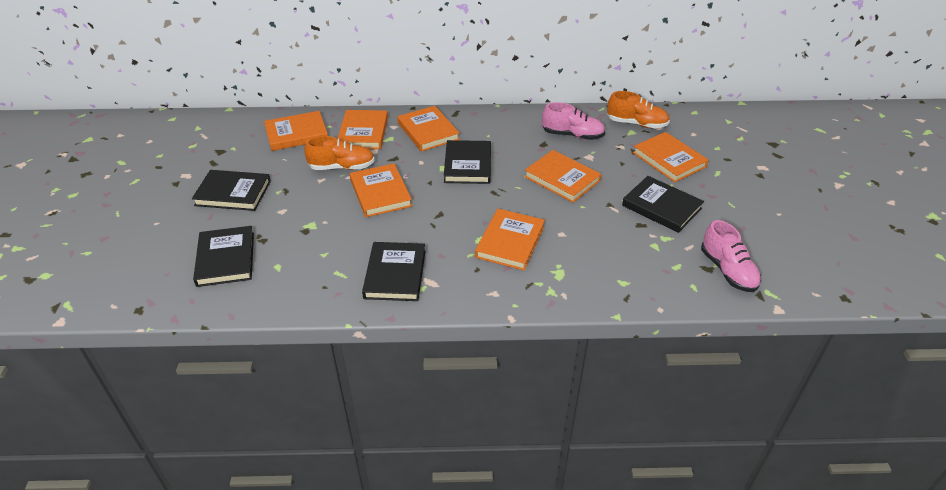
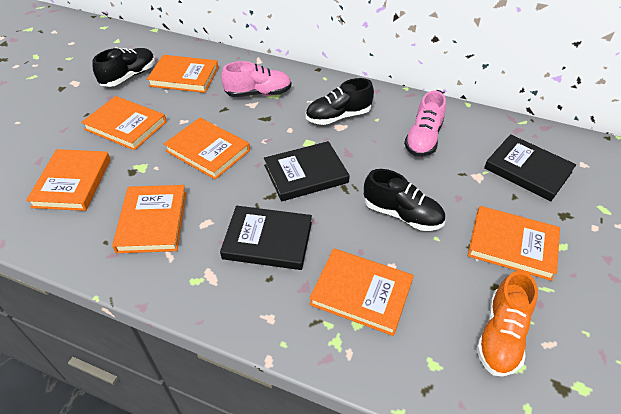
black book: [192,170,271,211] [193,226,254,287] [362,242,426,301] [444,140,491,184] [622,176,704,233] = 5 -> [220,206,312,270] [264,141,349,201] [484,134,576,202] = 3
black shoe: none = 0 -> [93,48,155,87] [306,78,374,125] [364,169,445,231] = 3
orange shoe: [304,136,375,170] [607,91,670,128] = 2 -> [477,271,538,376] = 1

